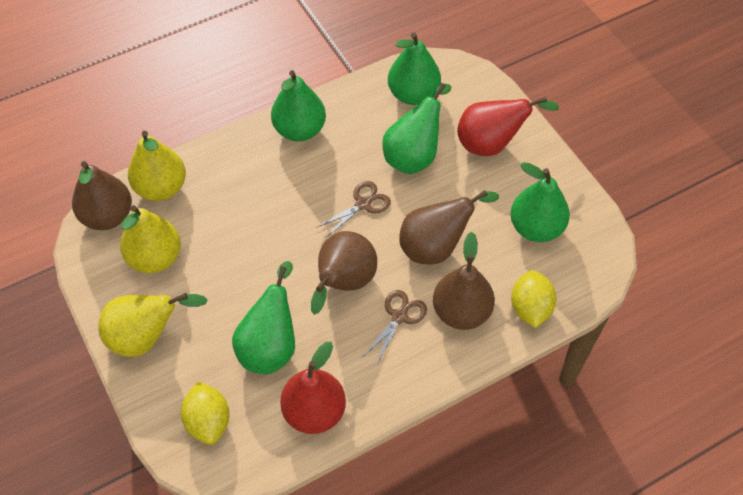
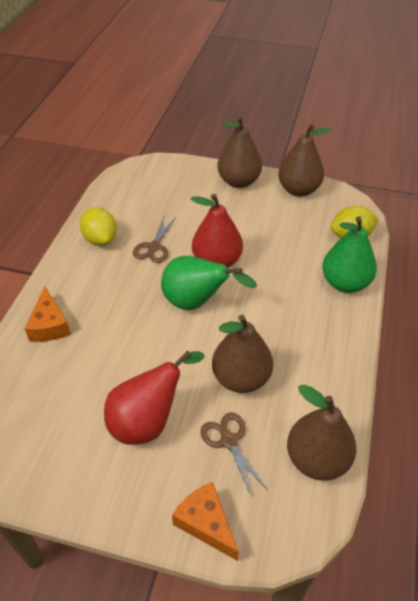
green pear: [232,261,295,374] [271,70,326,141] [382,83,451,174] [388,32,441,105] [510,162,570,242] = 5 -> [161,256,257,310] [322,216,377,293] = 2
orange cheese: none = 0 -> [25,286,71,342] [172,482,239,561] = 2
yellow pear: [98,293,208,357] [120,205,181,273] [128,131,186,201] = 3 -> none = 0

